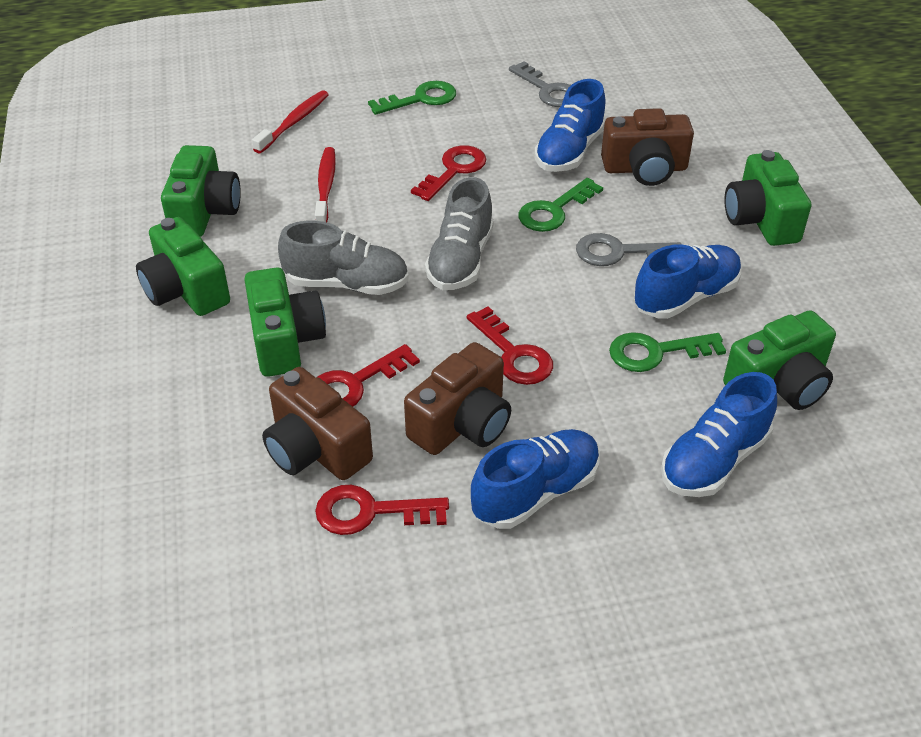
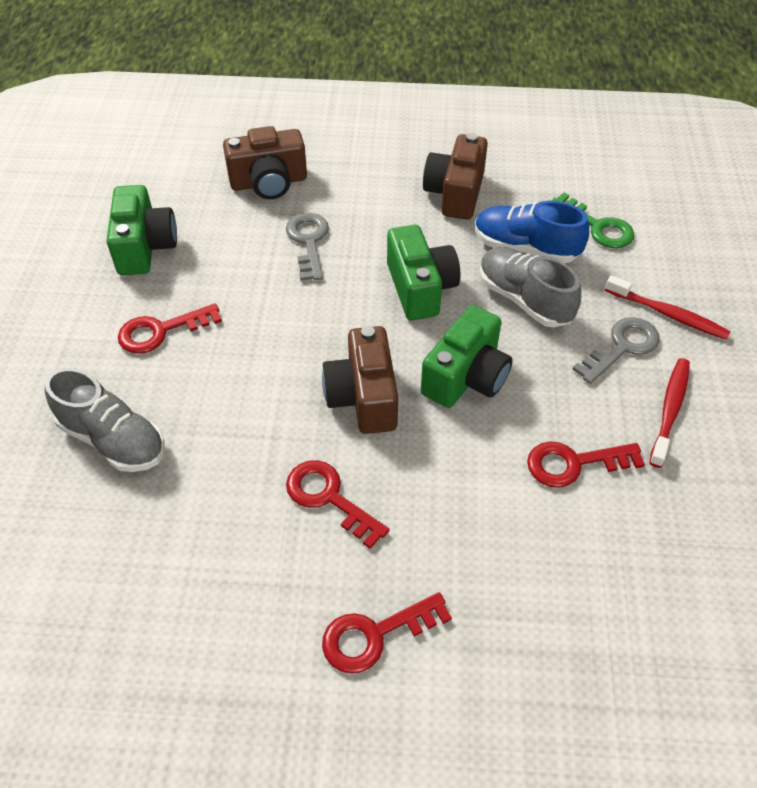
blue shoe: [471,429,600,529] [534,79,605,172] [634,244,742,319] [661,372,777,497] = 4 -> [475,201,589,263] = 1
green camera: [136,217,230,316] [161,145,241,237] [244,267,326,377] [723,310,836,410] [724,150,811,246] = 5 -> [106,185,177,275] [387,225,460,321] [421,305,512,408] = 3
green key: [368,81,456,115] [518,178,603,232] [609,332,726,372] = 3 -> [551,192,634,248] = 1

